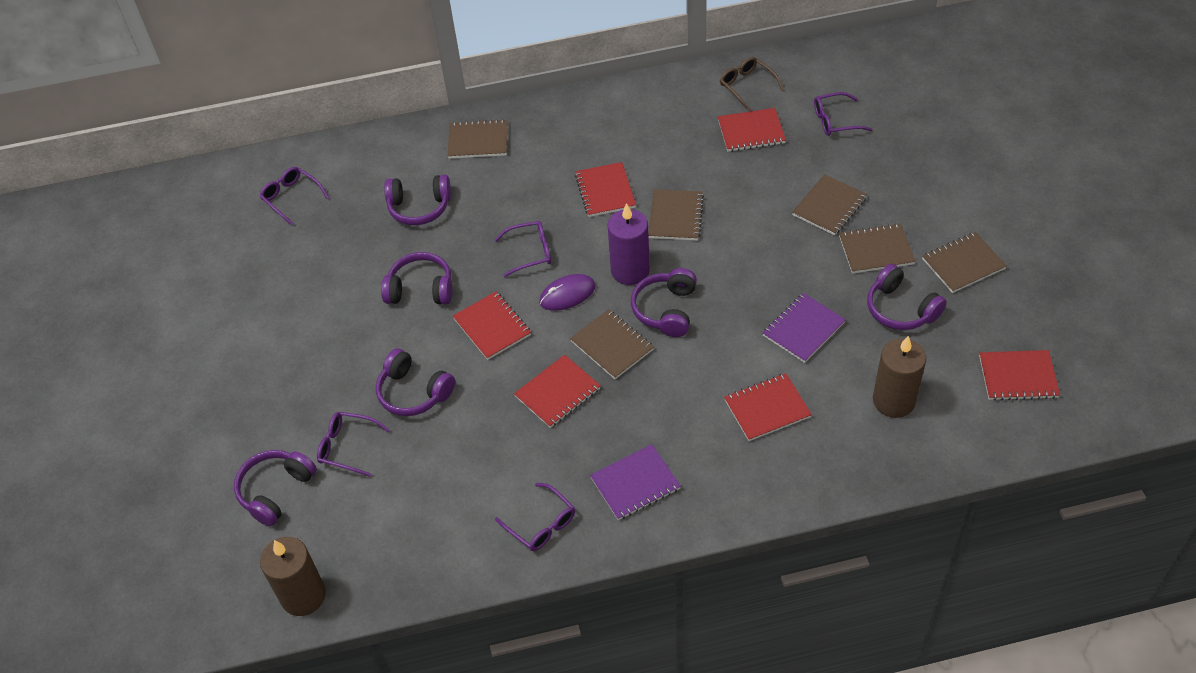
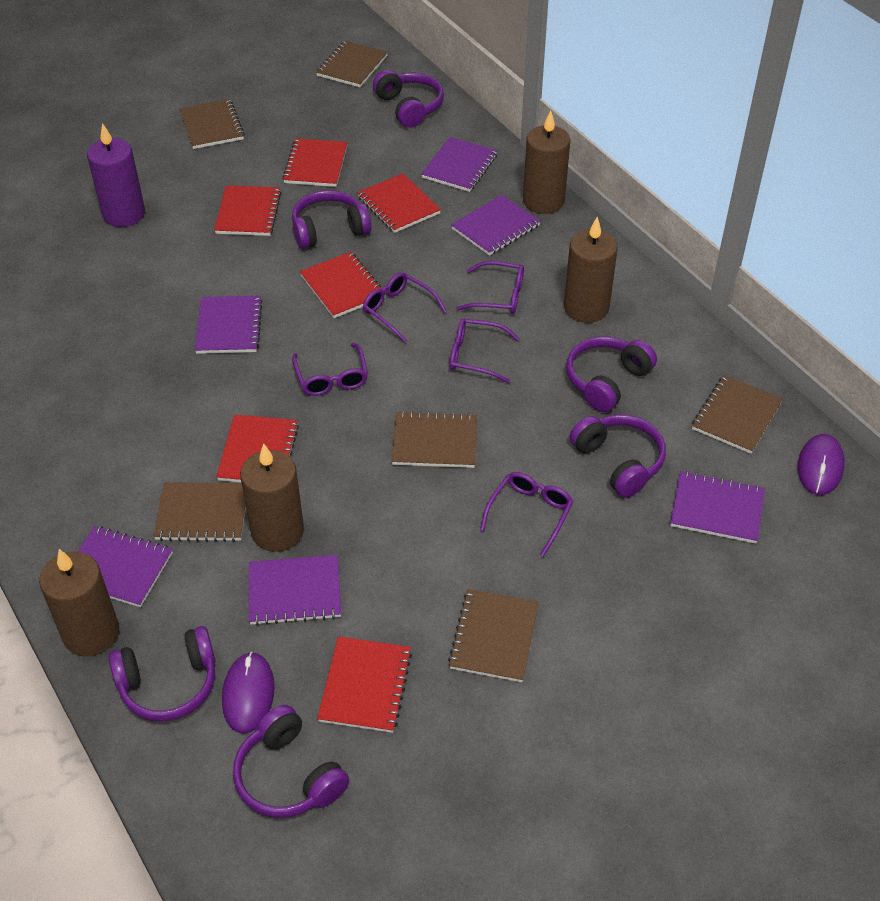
brown candle: [260,537,326,616] [873,336,926,418] = 2 -> [39,549,119,657] [240,444,304,552] [523,110,570,214] [564,217,618,323] = 4
brown glasses: [720,57,784,111] = 1 -> none = 0
purple mouse: [539,274,595,311] = 1 -> [222,652,275,734] [798,434,845,495] = 2
purple notebook: [590,444,681,520] [763,293,846,363] = 2 -> [78,526,173,607] [195,296,263,354] [249,555,341,625] [421,137,498,192] [451,195,541,256] [670,471,765,544] = 6

